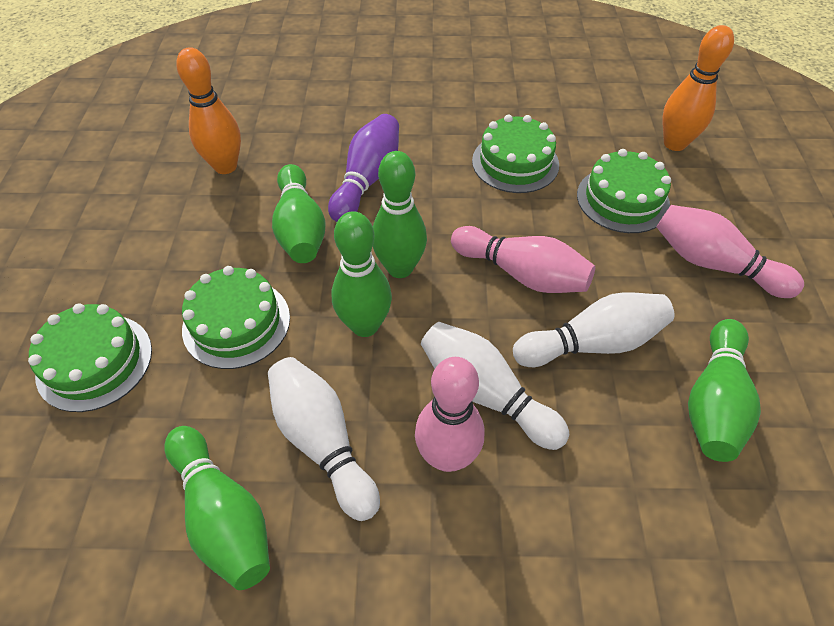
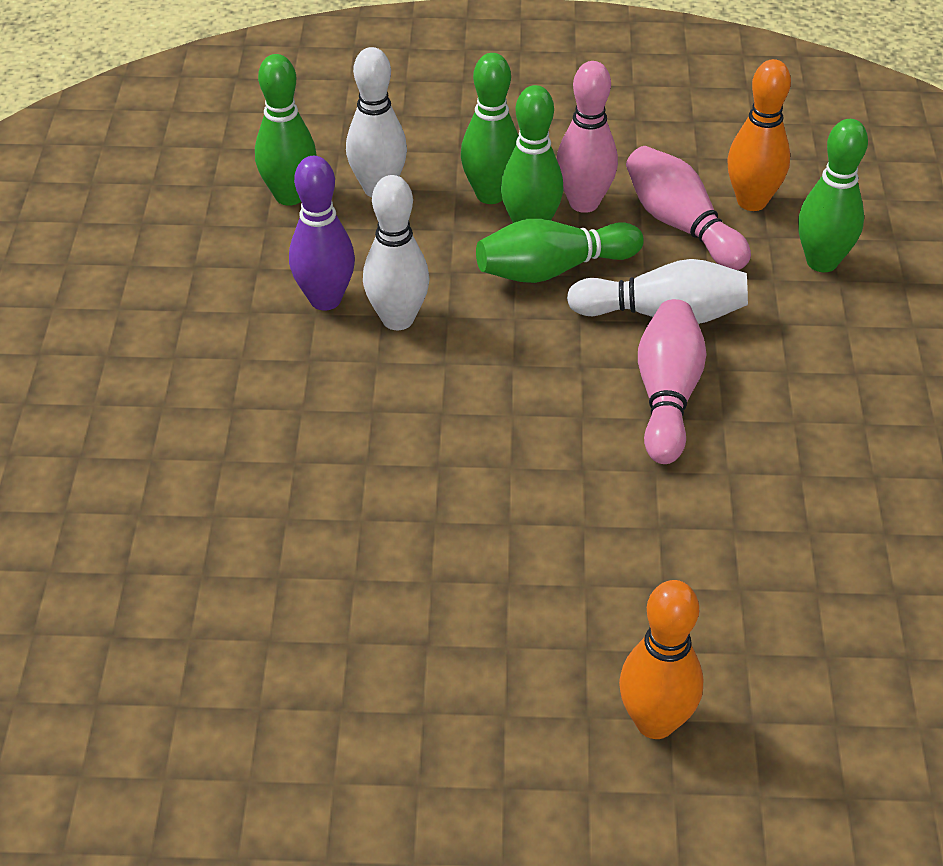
green cake: [28,303,152,412] [182,266,290,369] [472,115,559,193] [577,149,671,233] = 4 -> none = 0

